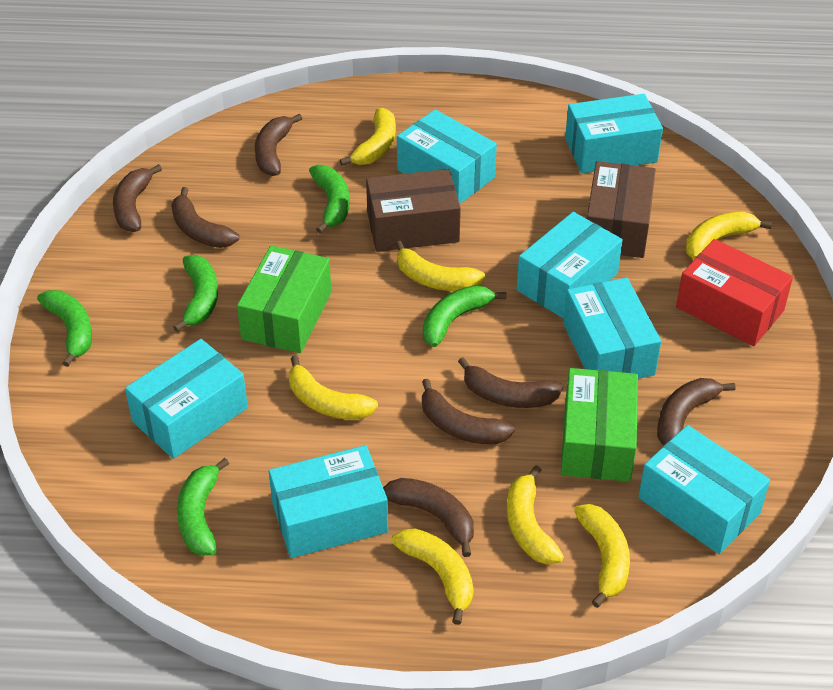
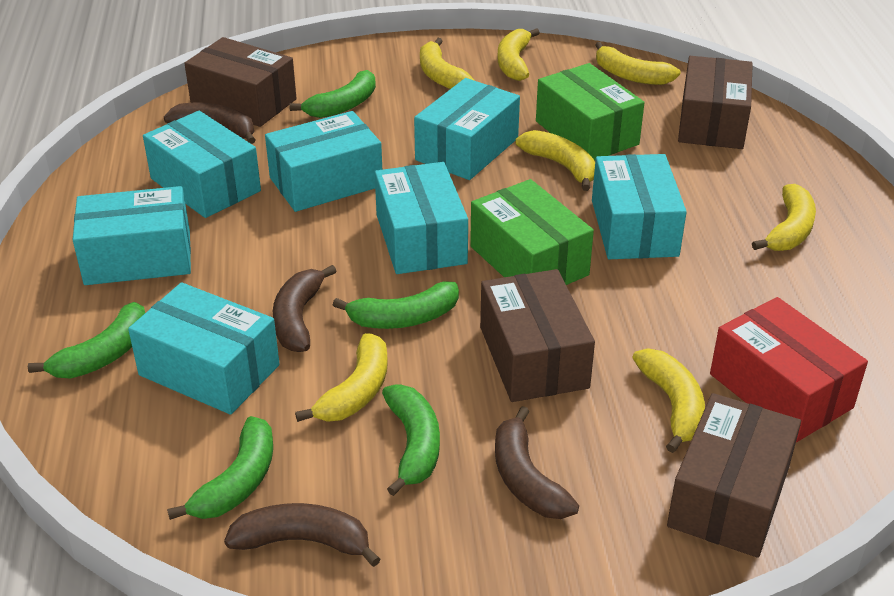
brown banana: [113,164,162,232] [171,187,239,248] [255,114,302,176] [383,478,474,557] [422,379,515,444] [458,357,563,408] [657,378,736,445] = 7 -> [164,102,255,144] [224,503,381,567] [273,265,336,352] [495,406,579,519] = 4
brown box: [366,169,461,252] [587,161,656,258] = 2 -> [184,37,297,127] [480,269,595,402] [667,393,801,558] [678,56,753,149] = 4

